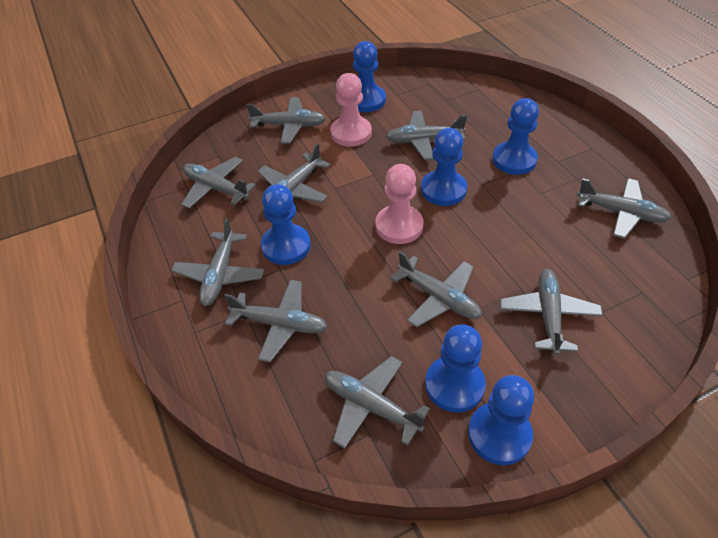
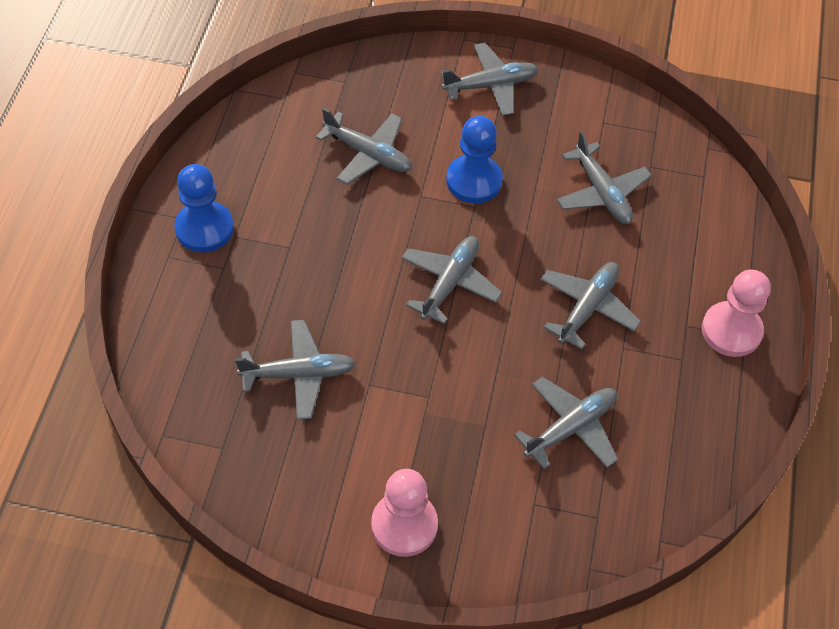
blue pawn: [261,184,311,265] [353,41,386,112] [421,128,467,206] [425,324,486,413] [468,375,534,465] [492,98,539,175] = 6 -> [174,164,234,252] [446,116,503,203] = 2
grey plane: [171,218,264,306] [182,157,256,209] [224,280,327,362] [246,97,326,144] [258,143,331,203] [325,356,430,449] [386,111,467,160] [390,251,482,327] [500,269,603,355] [577,178,672,239] = 10 -> [235,320,356,420] [316,108,412,185] [401,236,502,324] [441,43,538,116] [514,377,618,469] [540,262,641,350] [557,131,652,224] = 7

